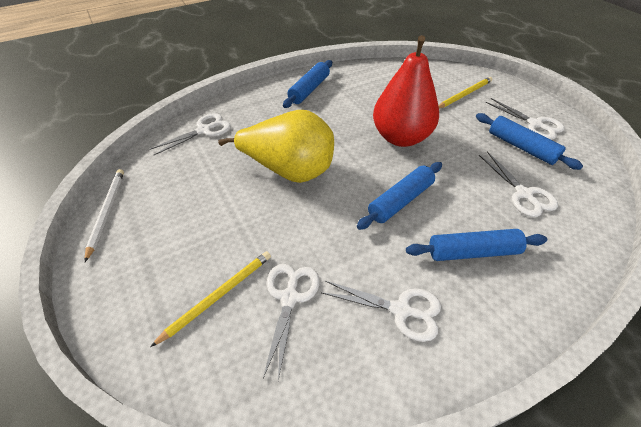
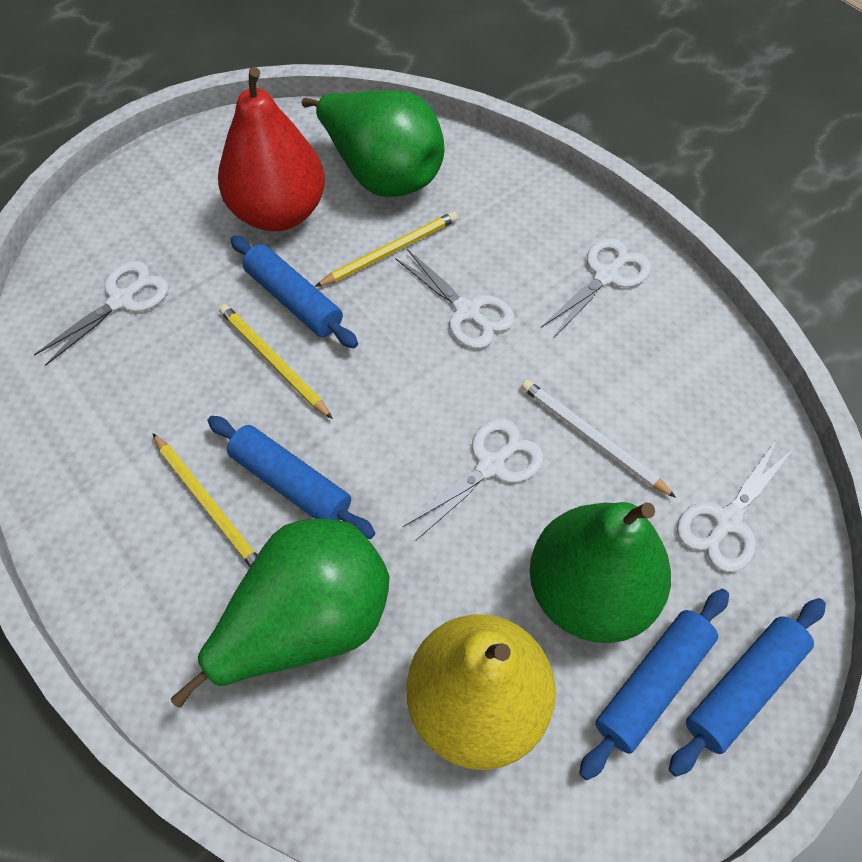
green pear: none = 0 -> [171,519,389,708] [302,90,444,197] [530,502,671,643] = 3
yellow pencil: [150,251,271,347] [438,77,492,109] = 2 -> [152,433,258,567] [219,304,333,419] [315,212,458,287] = 3

